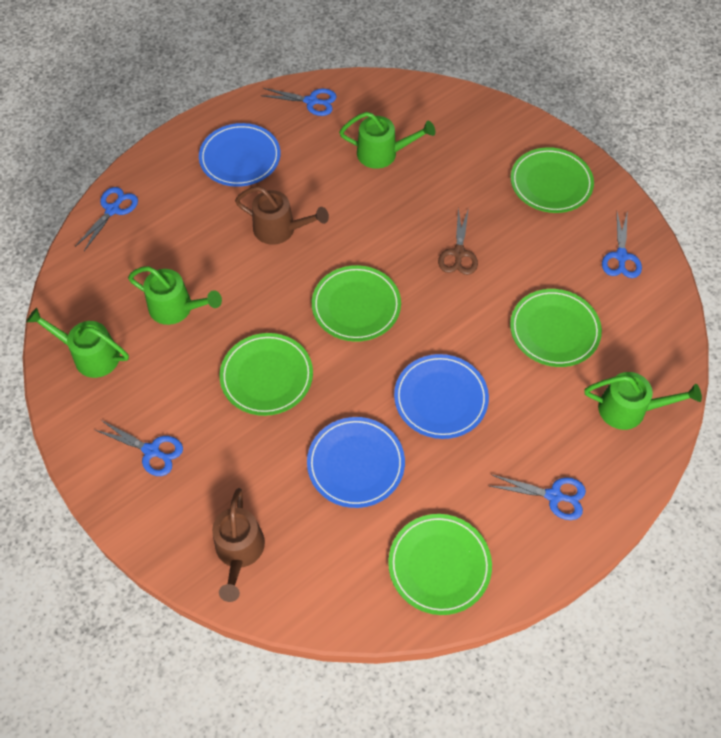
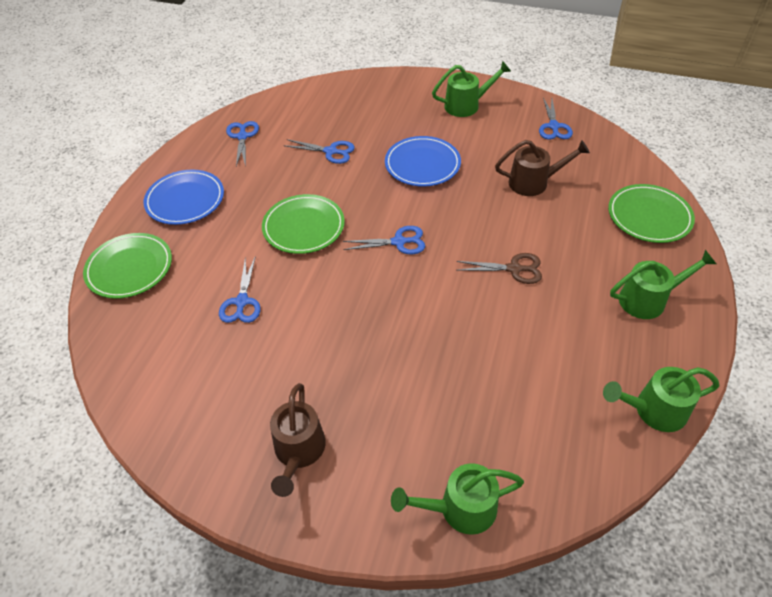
blue plate: [199,123,280,187] [307,417,405,508] [394,354,489,439] = 3 -> [143,170,224,225] [385,136,461,187] = 2
green plate: [220,333,313,416] [312,265,401,342] [388,514,492,615] [510,147,594,213] [510,289,602,367] = 5 -> [83,233,172,299] [262,194,345,254] [608,184,695,243] = 3

